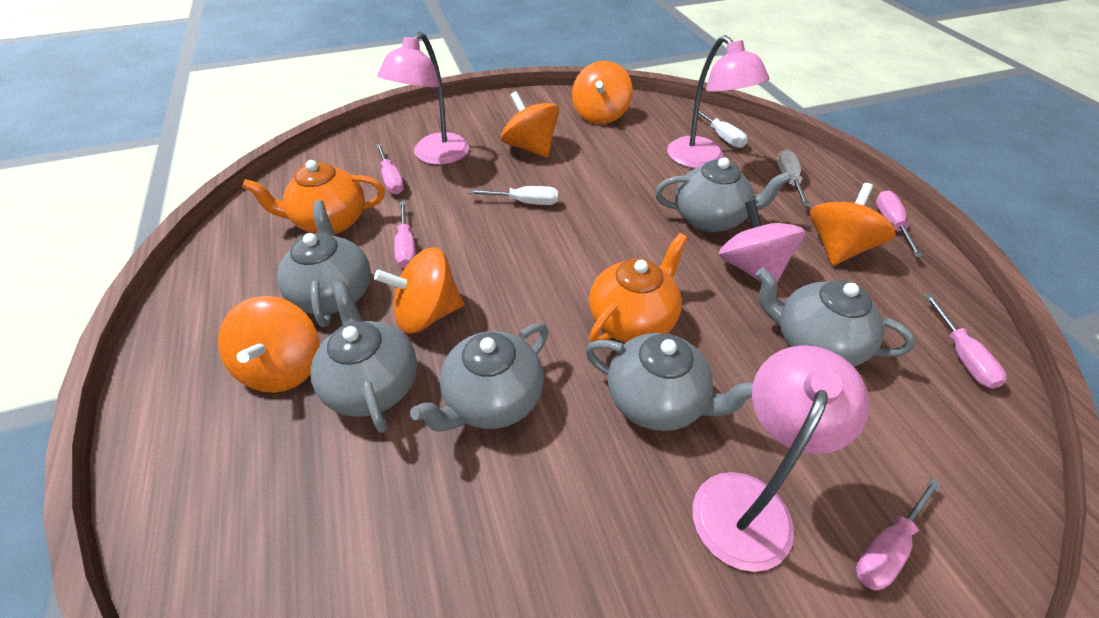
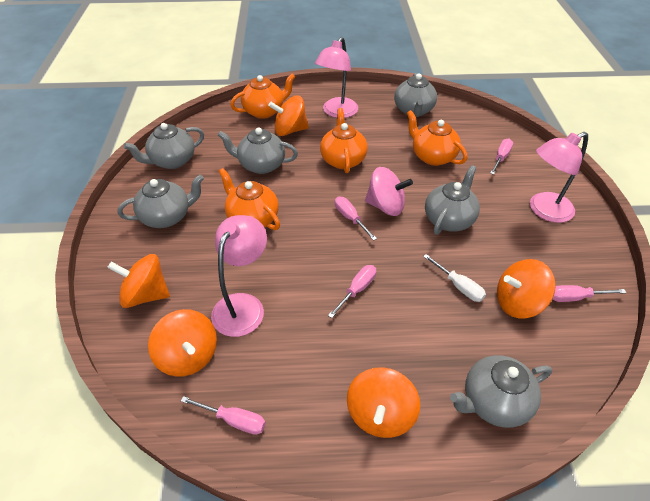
orange teapot: [242,160,385,234] [589,233,688,342] = 2 -> [219,168,280,230] [230,73,296,119] [320,108,367,173] [407,110,467,166] = 4
white screwdriver: [468,186,558,205] [690,107,748,148] [777,149,810,206] = 3 -> [423,254,486,302] = 1

